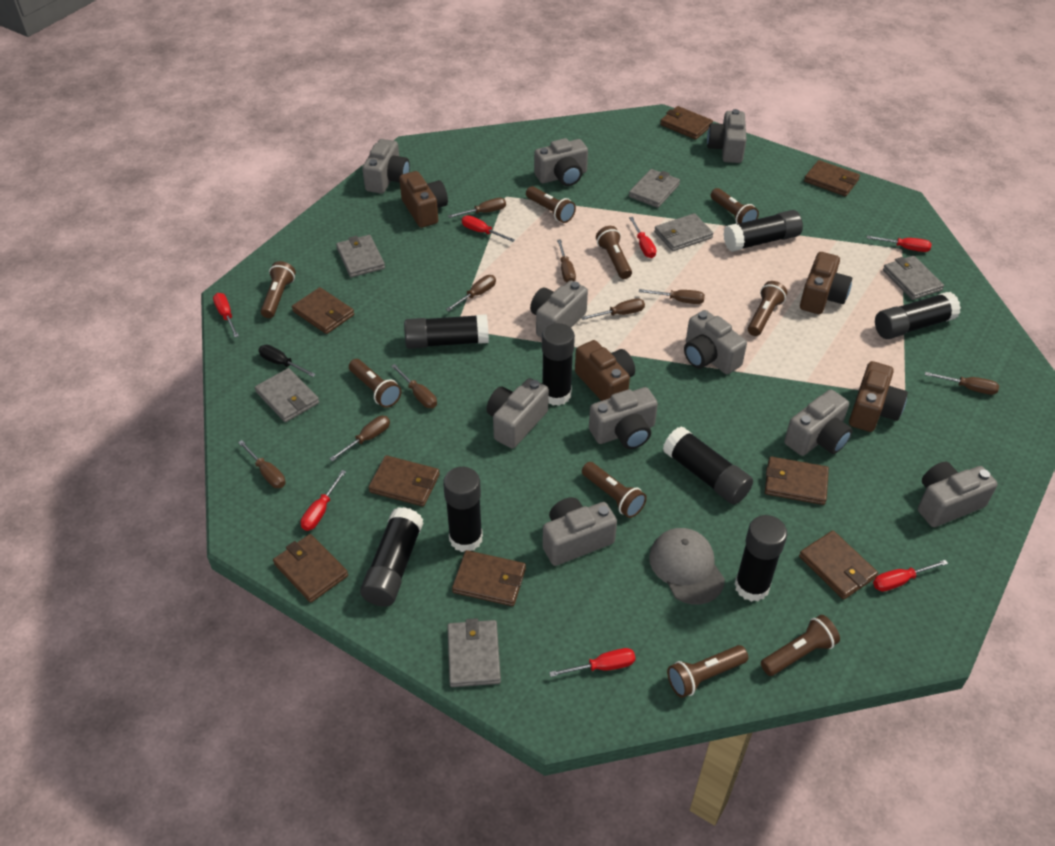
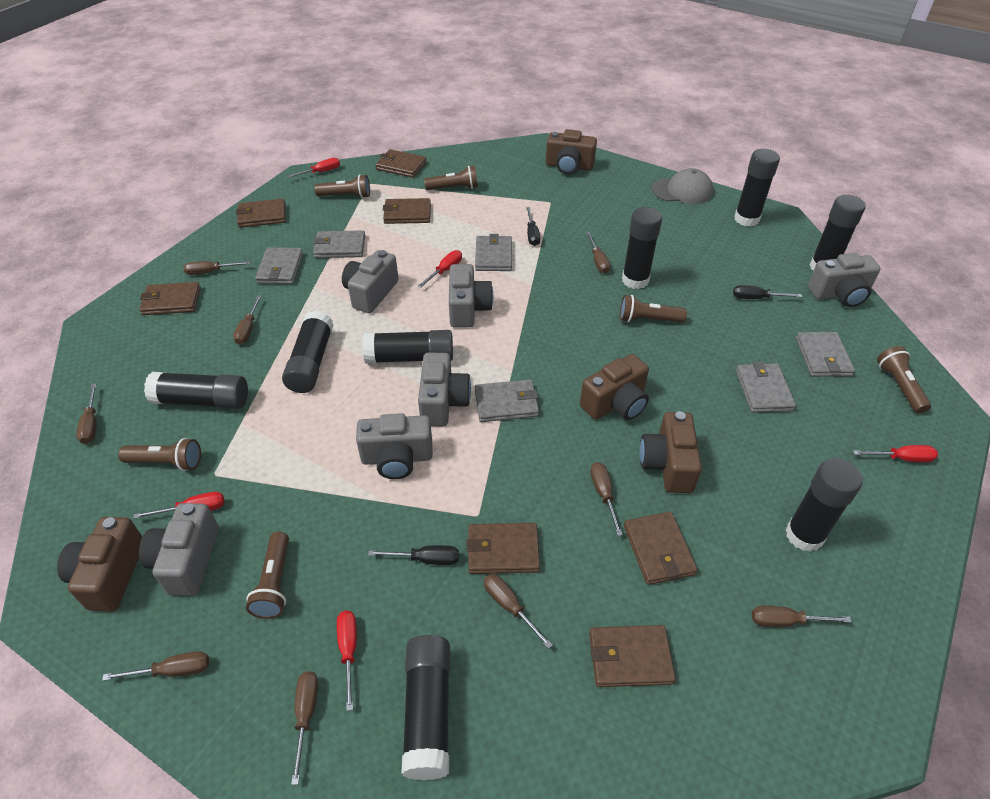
black screwdriver: [258,345,316,377] = 1 -> [368,545,459,565] [526,207,540,246] [733,285,802,299] = 3
brown flashlight: [261,261,296,318] [349,359,401,408] [526,186,576,223] [582,462,647,518] [596,226,632,279] [667,645,748,698] [711,188,759,224] [748,281,787,336] [761,615,840,676] = 9 -> [118,438,201,471] [246,532,289,619] [314,174,370,198] [424,166,478,190] [620,295,687,322] [877,346,931,414] = 6
brown wallet: [273,534,348,603] [292,287,354,334] [368,455,440,507] [452,550,526,606] [660,106,713,140] [765,456,829,505] [799,531,878,600] [804,160,860,196] = 8 -> [139,282,201,315] [236,198,286,228] [376,149,427,178] [383,198,431,224] [467,523,540,574] [589,625,676,687] [624,512,697,585] = 7
grey camera: [362,139,410,194] [487,378,549,448] [530,280,588,338] [534,138,588,186] [542,497,617,566] [589,387,658,449] [684,310,747,374] [707,109,747,163] [784,389,852,456] [918,462,998,527] = 10 -> [139,503,219,596] [342,250,399,313] [356,413,433,479] [418,353,471,426] [449,264,493,328] [808,253,881,307] = 6
red screwdriver: [213,293,239,337] [301,470,346,531] [462,215,515,242] [549,648,636,677] [629,217,656,258] [867,236,932,252] [873,560,948,592] = 7 -> [133,492,224,519] [287,158,340,178] [337,611,357,711] [418,250,462,287] [853,445,938,462] = 5

